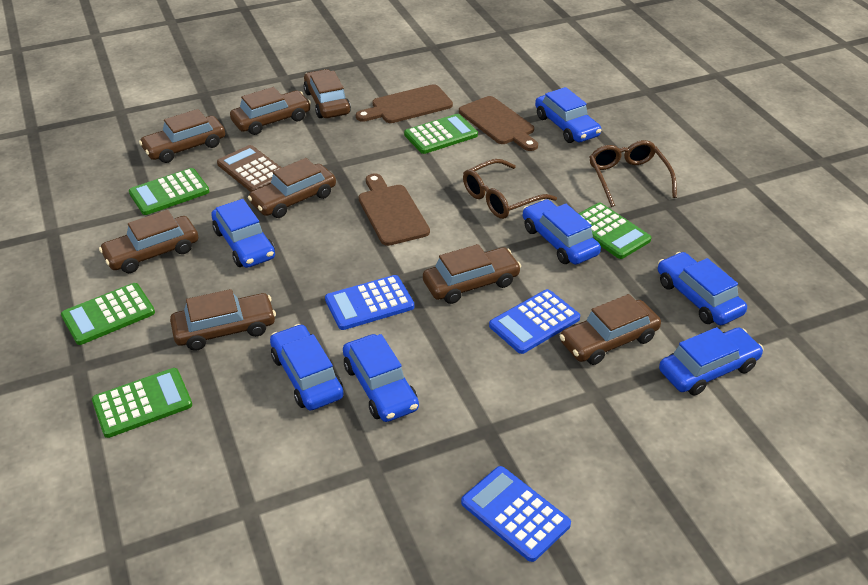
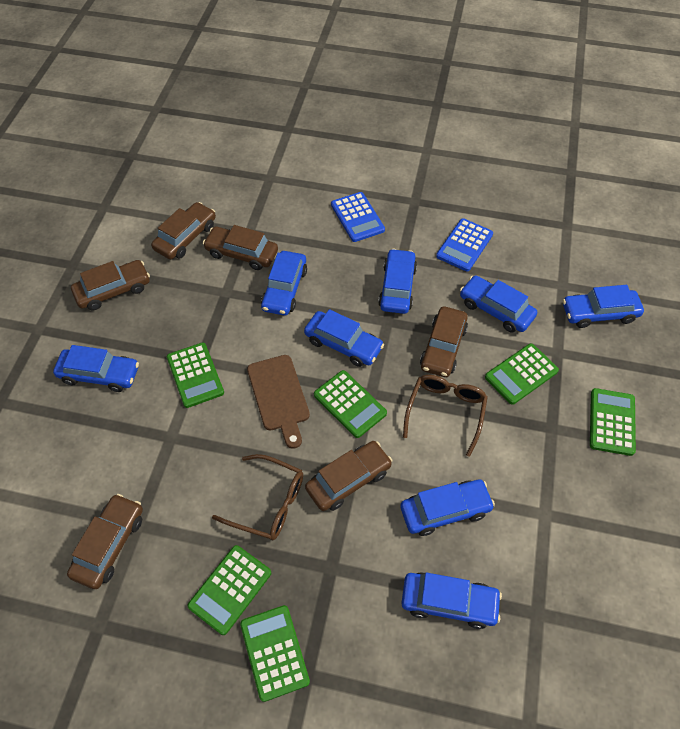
blue calculator: [325,275,414,330] [461,466,571,562] [489,289,580,354] = 3 -> [331,192,385,242] [436,218,493,271] = 2
blue car: [211,199,275,268] [270,324,344,410] [343,334,419,422] [523,199,601,265] [535,87,601,143] [658,252,747,325] [659,327,764,396] = 7 -> [53,345,139,392] [261,251,307,315] [304,309,384,367] [378,249,417,314] [400,479,495,536] [401,572,502,629] [460,275,537,332] [563,285,644,328] = 8
brown calculator: [217,145,281,192] = 1 -> none = 0
brown car: [99,210,198,273] [139,109,225,163] [170,289,276,351] [230,87,311,135] [248,158,336,218] [304,69,351,118] [423,244,521,304] [560,294,661,365] = 8 -> [67,494,143,589] [71,260,150,310] [151,202,216,260] [203,225,278,270] [305,441,392,511] [420,306,468,377] = 6
brown cutting board: [356,84,453,123] [359,173,430,246] [459,96,538,151] = 3 -> [247,355,310,449] = 1
green calculator: [61,283,155,345] [92,368,192,438] [129,168,209,215] [404,114,478,154] [578,203,652,259] = 5 -> [167,342,224,408] [187,545,271,635] [240,605,310,702] [314,370,387,438] [485,343,559,405] [590,388,636,456] = 6

